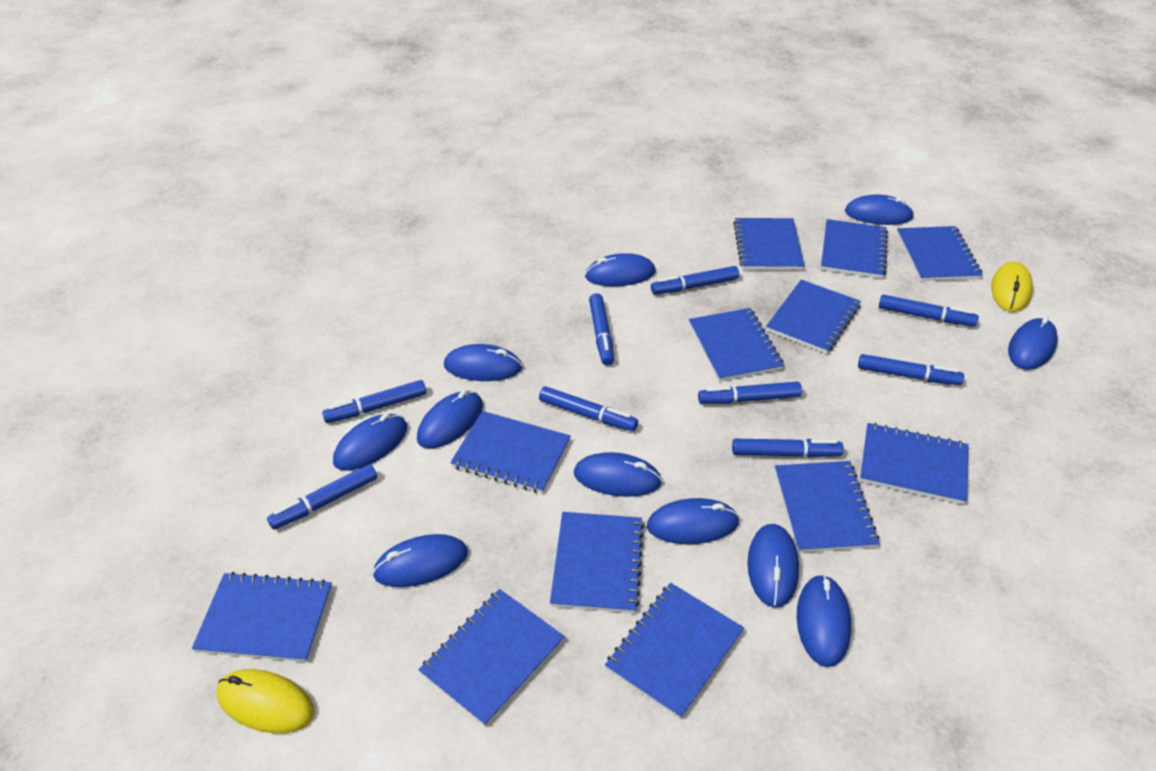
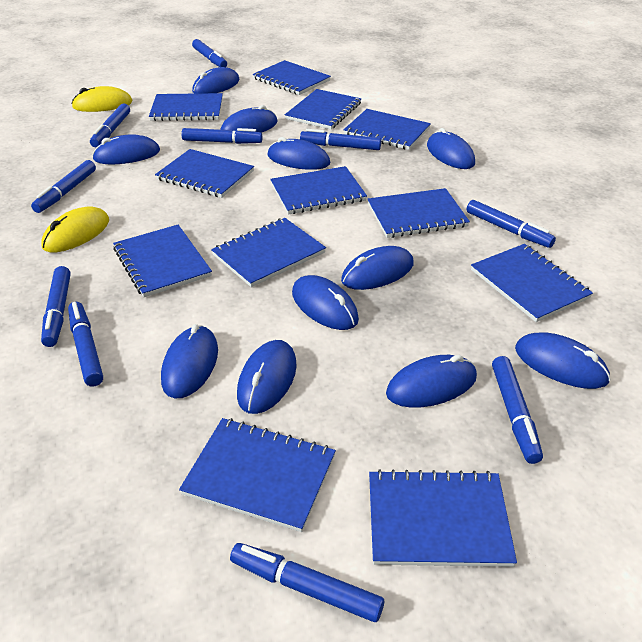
blue marker: [267,464,377,530] [322,380,426,423] [539,386,638,431] [589,293,614,365] [651,266,739,294] [698,381,802,404] [732,439,844,457] [858,354,964,385] [879,295,979,326] = 9 -> [31,160,96,213] [41,266,71,347] [68,302,103,387] [90,104,130,147] [181,128,262,144] [192,39,227,67] [230,543,384,622] [300,129,381,150] [467,200,556,248] [492,356,543,464] = 10

